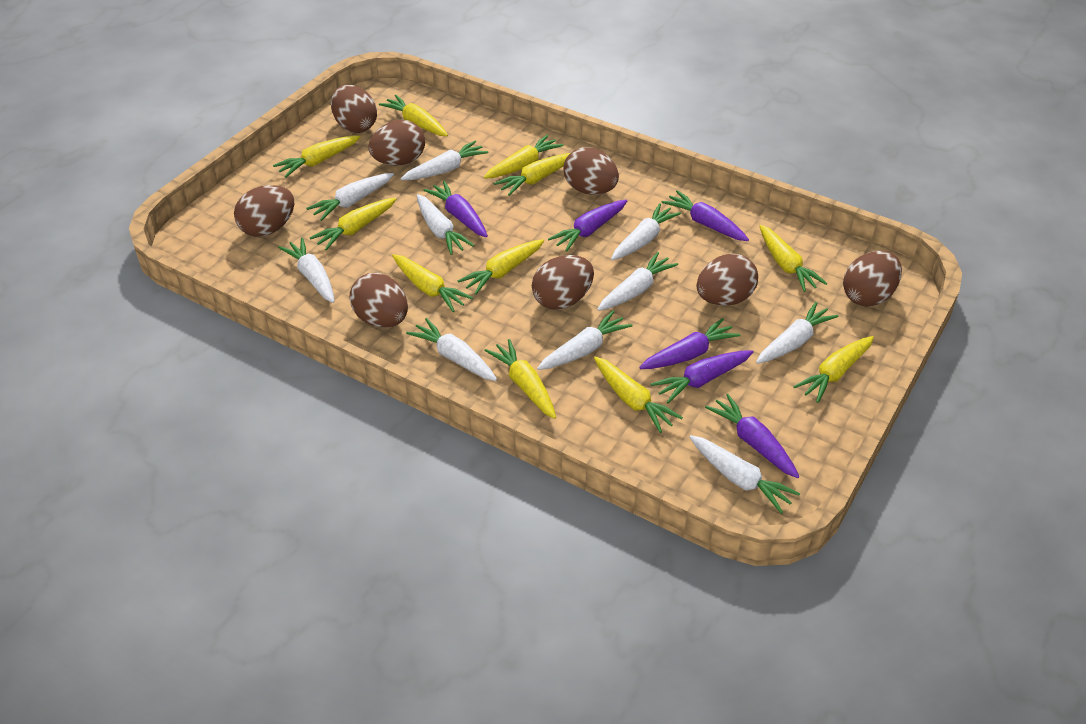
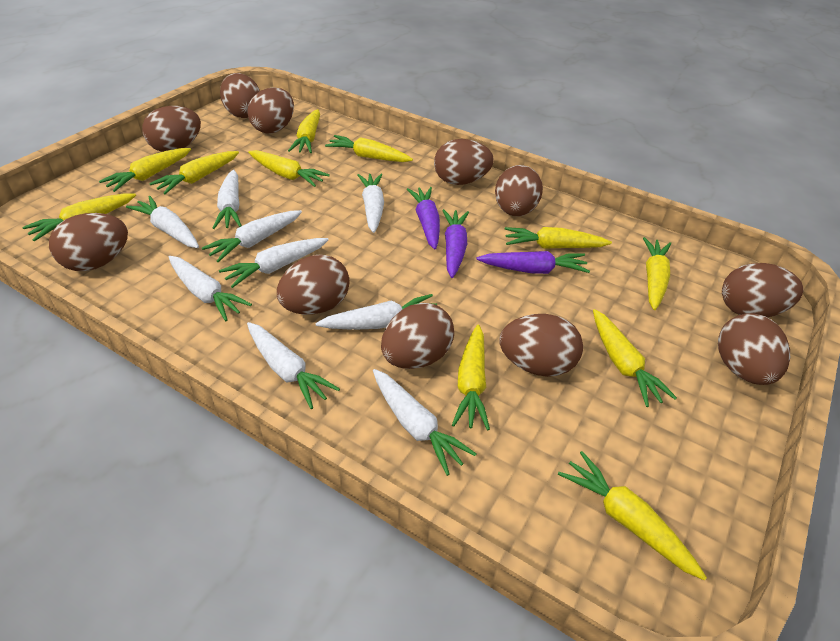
brown egg: [234,185,294,237] [331,85,377,133] [349,273,408,328] [368,120,425,166] [532,255,594,310] [563,147,619,195] [697,254,758,306] [843,251,902,307] = 8 -> [49,213,128,271] [142,106,201,152] [220,73,260,118] [247,87,294,133] [277,254,349,315] [381,303,454,369] [434,139,494,185] [495,165,543,216] [499,314,583,377] [718,313,790,385] [722,263,803,317] = 11
purple carrot: [423,181,488,237] [548,200,627,252] [639,318,741,369] [651,350,753,404] [661,190,749,241] [705,394,799,478] = 6 -> [407,187,440,249] [442,209,469,278] [477,251,590,274] = 3
white carrot: [278,238,335,303] [306,173,394,221] [401,141,488,180] [406,318,497,381] [417,194,474,255] [537,310,632,370] [597,252,678,311] [611,203,681,260] [689,435,800,514] [756,302,839,364] = 10 -> [126,196,199,248] [169,256,252,321] [202,210,302,262] [213,169,242,229] [219,238,329,288] [247,322,340,409] [315,294,437,330] [358,174,384,233] [373,369,476,476] = 9

